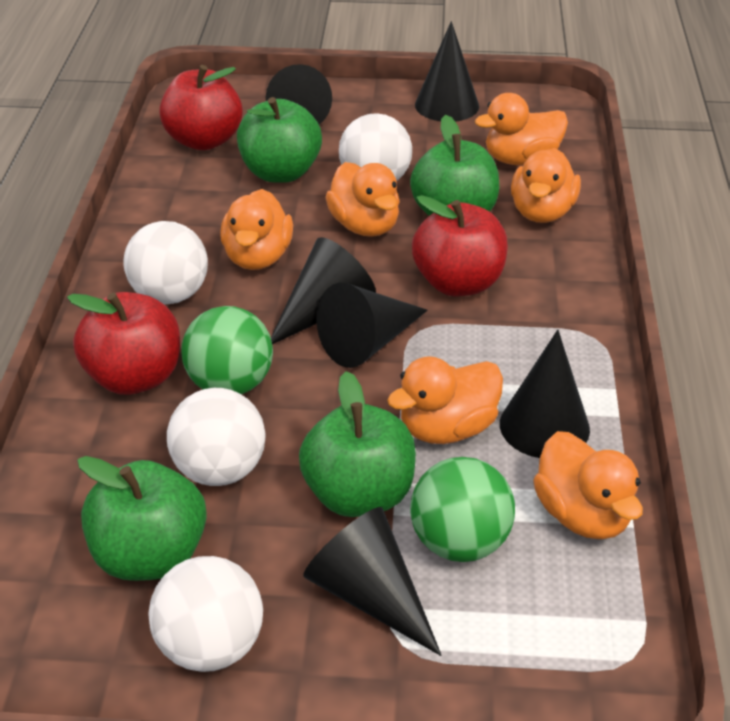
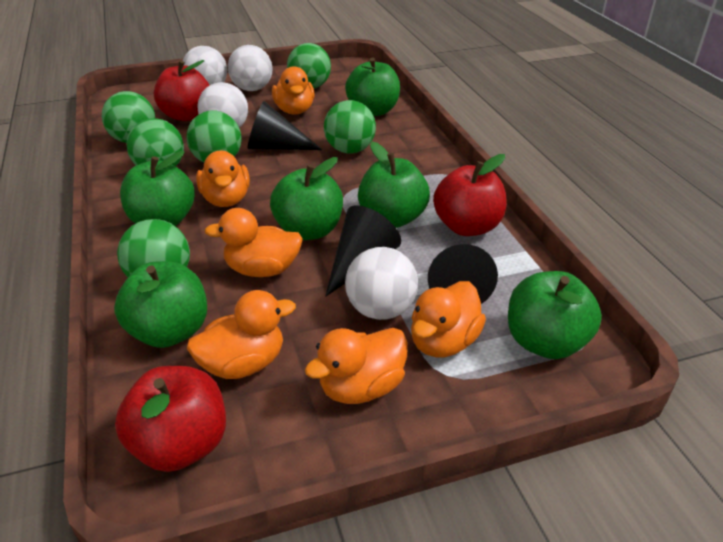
black cone: [266,64,332,125] [271,237,376,344] [303,507,442,656] [316,283,428,368] [415,21,479,122] [500,330,590,458] = 6 -> [248,101,322,150] [325,206,401,297] [428,244,498,304] = 3
green apple: [77,456,207,581] [237,97,322,183] [299,371,416,517] [410,115,499,216] = 4 -> [114,261,207,348] [120,151,195,226] [270,157,343,240] [345,58,400,116] [358,142,430,228] [508,271,602,359] = 6
green ball: [181,306,273,394] [410,457,515,562] = 2 -> [102,91,155,143] [117,219,190,277] [127,118,184,166] [187,110,242,162] [287,43,331,88] [324,100,376,154] = 6

